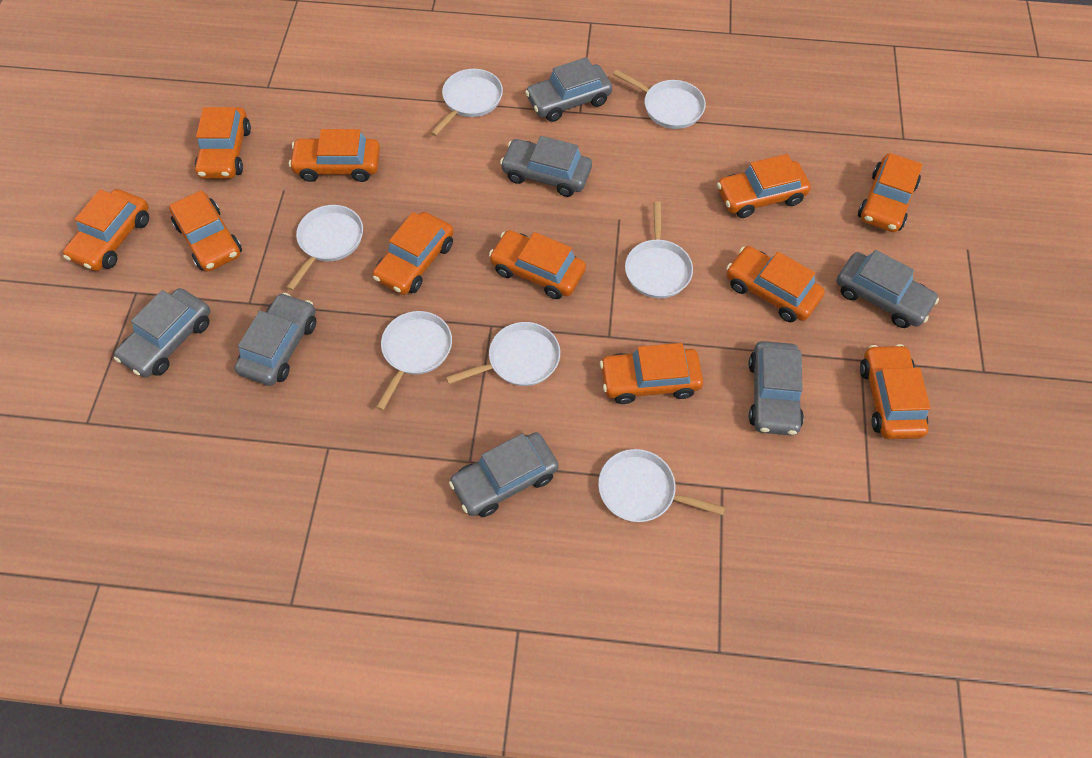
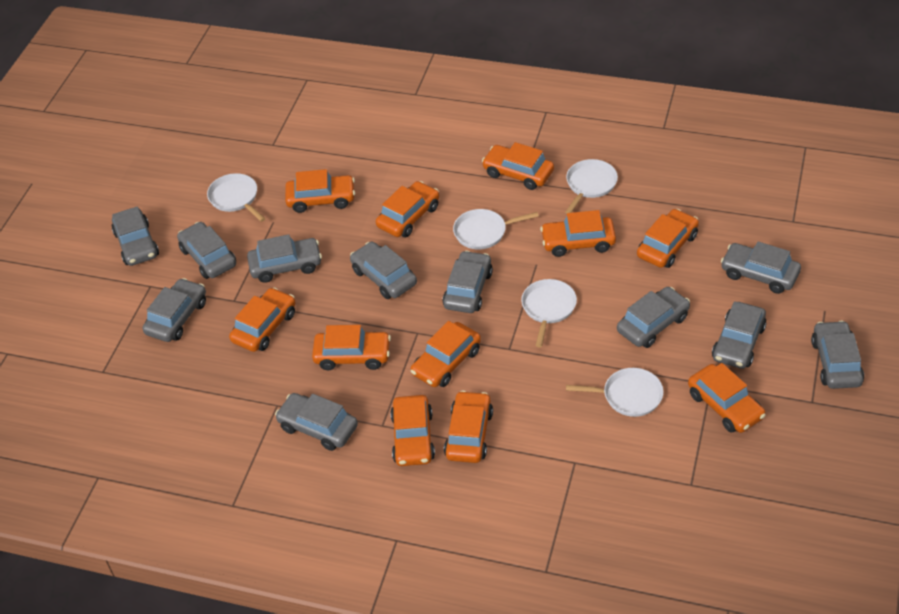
grey car: [114,288,210,378] [235,293,316,386] [449,432,559,517] [500,136,592,197] [525,57,612,122] [748,341,804,436] [837,250,939,328] = 7 -> [112,206,159,266] [143,278,206,342] [177,222,236,279] [247,234,322,283] [275,393,358,451] [350,242,417,299] [443,251,493,313] [617,287,690,348] [712,301,767,369] [721,241,801,294] [811,321,864,389] = 11
white pan: [286,205,363,291] [376,311,452,411] [430,69,503,136] [446,322,560,386] [598,449,725,522] [613,70,706,129] [625,201,693,298] = 7 -> [207,173,266,222] [453,209,539,249] [521,279,577,347] [565,159,618,214] [566,368,663,417] = 5

